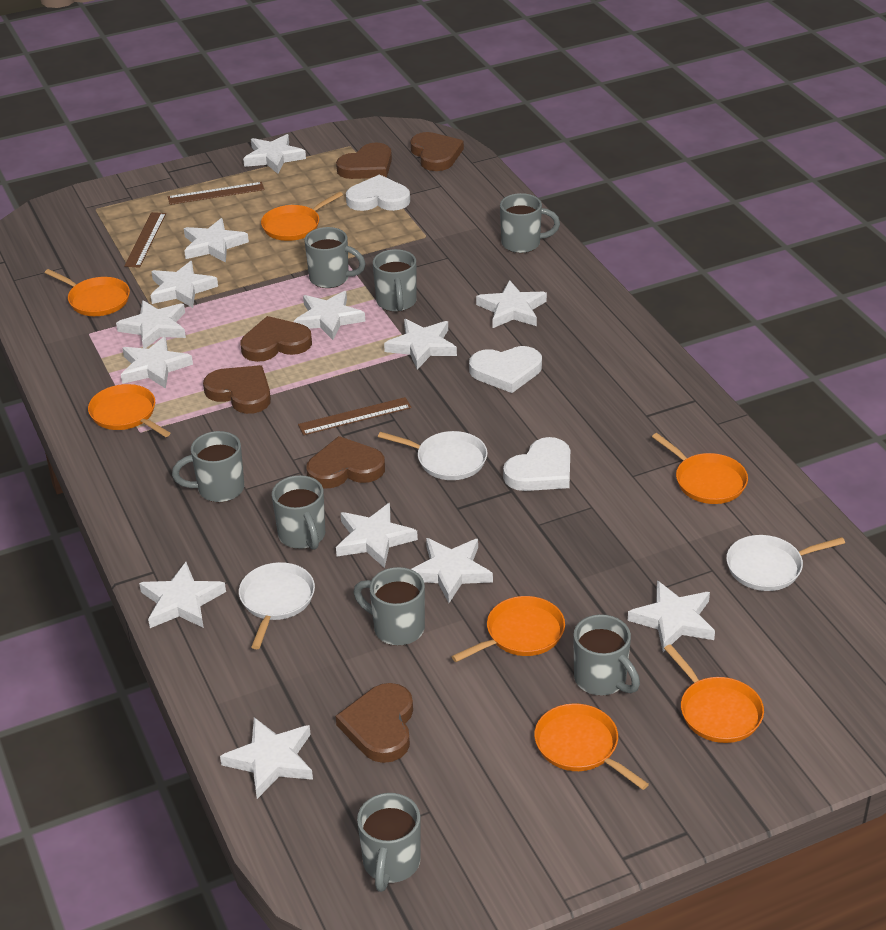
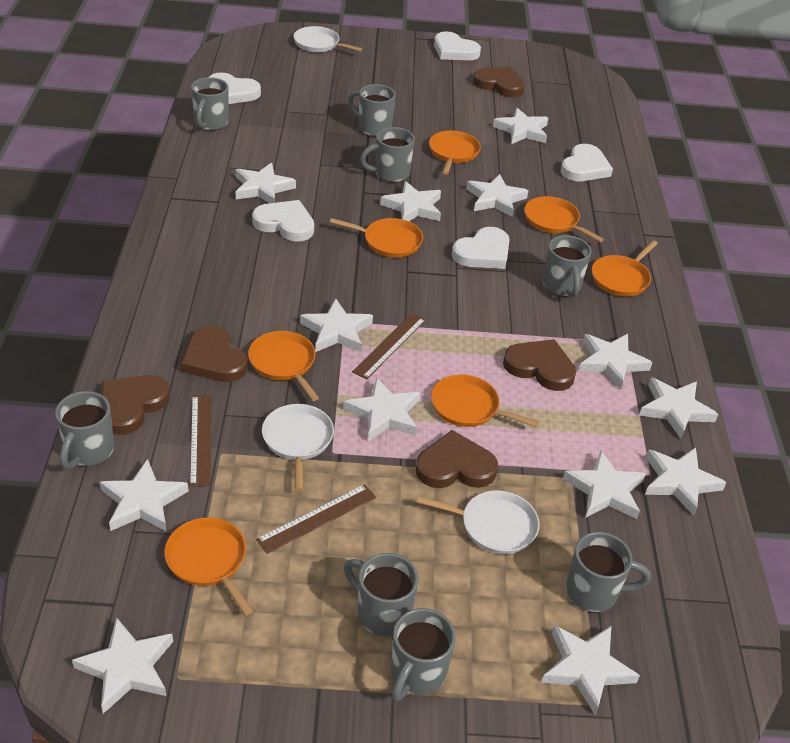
brown heart: [203,365,271,414] [240,316,312,362] [306,436,385,488] [336,142,392,179] [336,683,413,763] [410,132,464,171] = 6 -> [101,375,170,435] [181,325,248,382] [415,430,498,488] [473,67,525,97] [503,339,576,391] = 5
white heart: [346,174,410,211] [469,346,542,393] [503,437,570,491] = 3 -> [209,72,261,104] [252,200,314,242] [434,31,481,60] [452,227,510,269] [560,144,613,181] = 5

